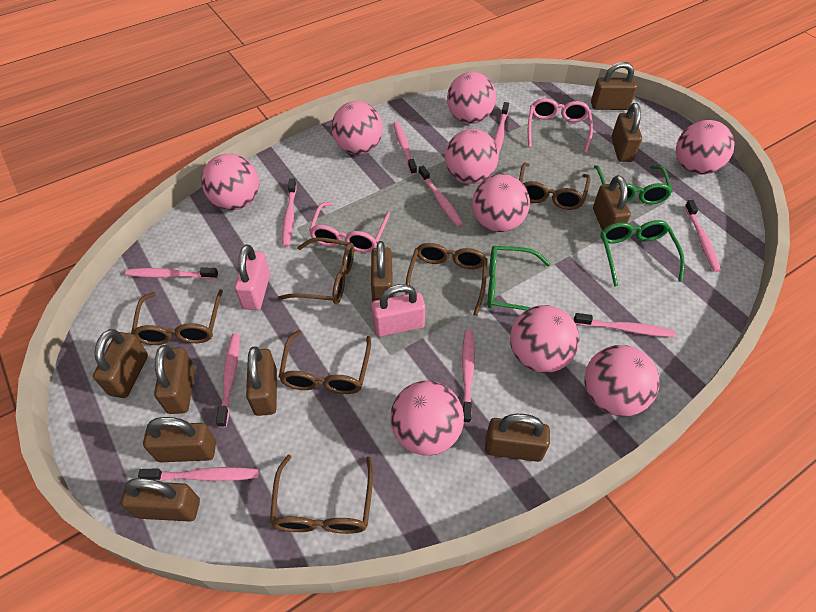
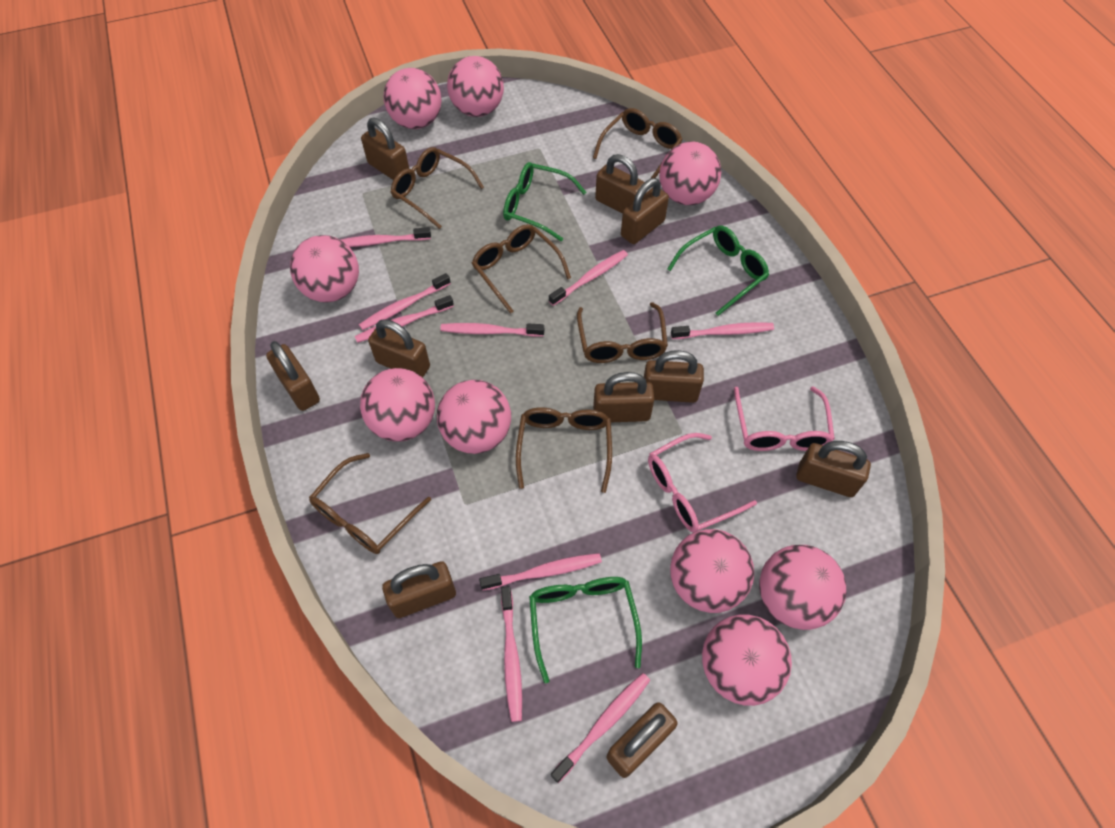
pink padlock: [234,245,270,310] [371,284,425,337] = 2 -> none = 0
pink toothbrush: [125,267,218,279] [138,467,259,481] [216,333,240,428] [282,178,297,247] [394,122,417,175] [418,166,463,227] [462,330,475,423] [494,102,509,153] [574,313,675,337] [685,200,721,272] = 10 -> [341,227,431,247] [355,295,454,343] [359,273,451,330] [440,323,544,337] [479,553,602,591] [501,586,522,722] [549,250,628,306] [551,673,650,783] [671,322,774,339] = 9

